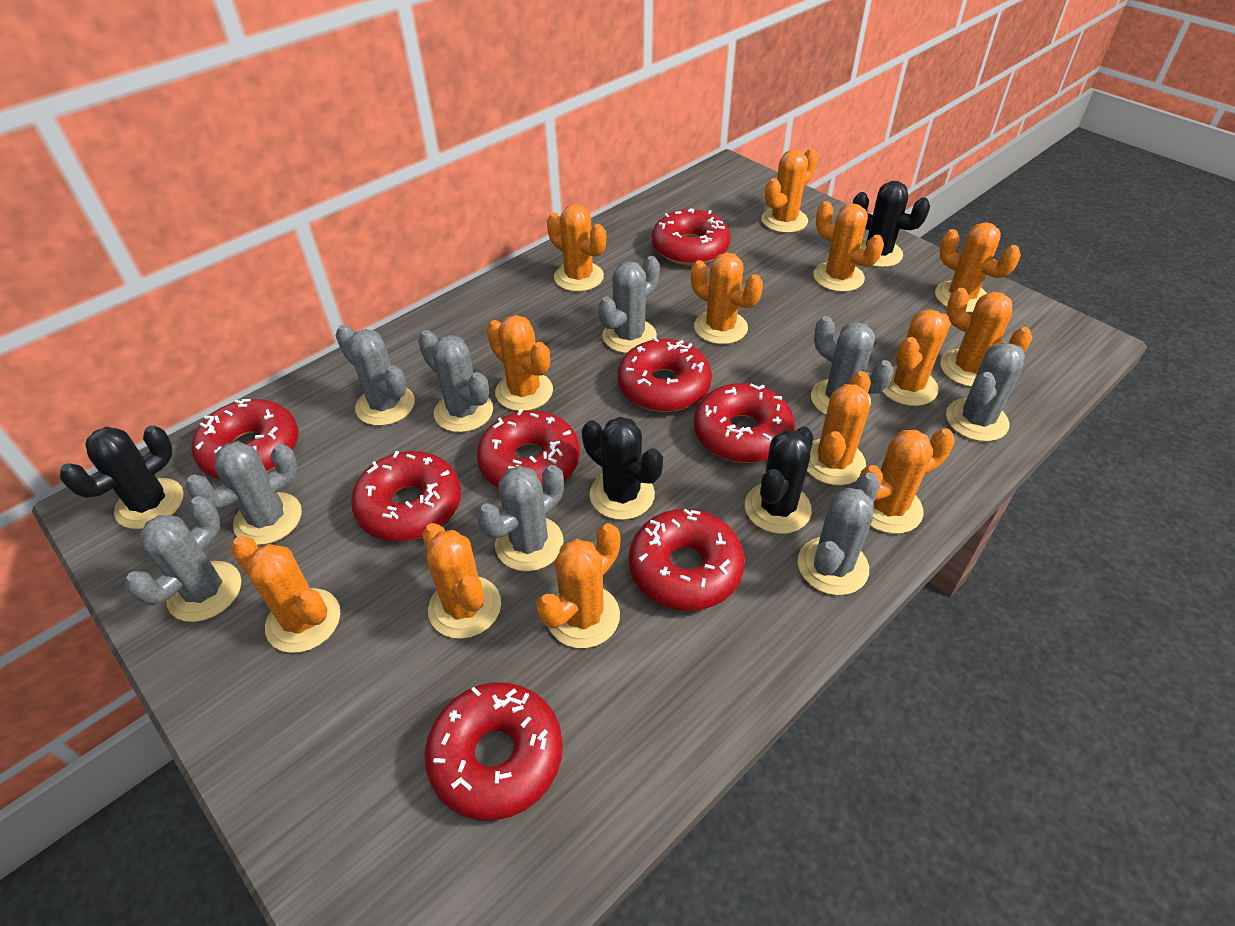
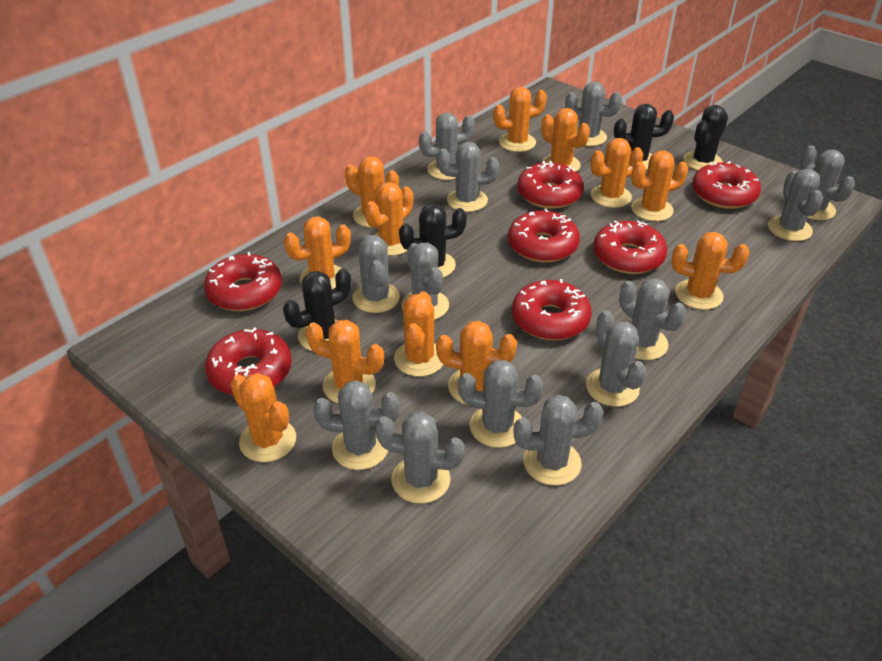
grey cactus: [125,496,241,622] [185,441,302,545] [335,325,415,426] [418,330,493,432] [477,465,564,571] [598,256,660,353] [798,472,880,595] [811,316,894,415] [946,342,1025,442] = 9 -> [313,380,400,470] [353,235,400,313] [375,412,465,504] [401,243,449,320] [419,113,475,180] [437,142,499,212] [458,360,544,448] [513,395,603,485] [565,82,622,146] [586,310,646,407] [619,278,686,360] [768,169,823,241] [800,146,855,220] = 13
orange cactus: [231,536,340,653] [422,523,501,639] [487,315,553,411] [536,523,620,648] [547,204,606,292] [691,253,763,344] [761,148,818,233] [807,371,871,486] [813,201,884,292] [860,428,955,534] [882,309,951,406] [935,222,1021,313] [940,288,1033,387] = 13 -> [230,373,296,462] [284,216,351,289] [306,320,384,404] [345,156,399,228] [365,182,413,256] [394,291,443,377] [436,321,517,405] [493,87,547,152] [541,108,590,172] [591,138,643,208] [631,150,688,221] [672,232,749,310] = 12
red donut: [192,399,298,479] [351,451,461,542] [425,682,563,821] [477,409,580,488] [618,337,712,412] [629,509,745,611] [652,208,731,266] [694,383,795,463] = 8 -> [204,252,282,311] [205,327,292,395] [508,209,580,263] [512,279,592,340] [517,161,584,209] [593,221,668,274] [692,161,761,209] = 7

